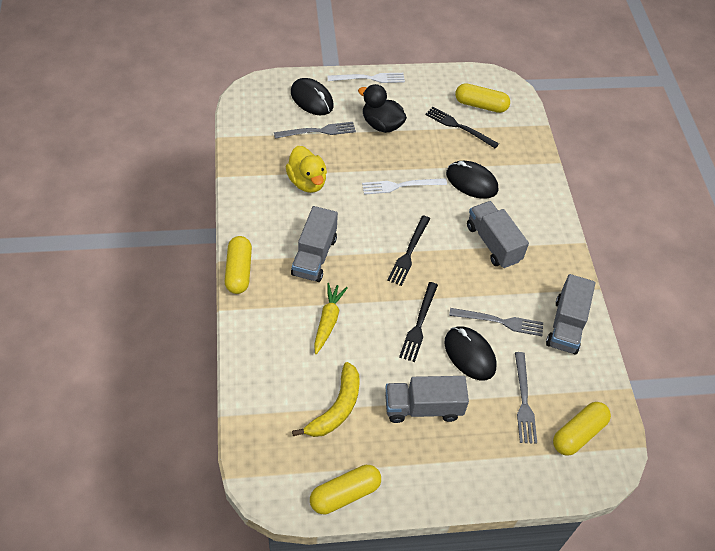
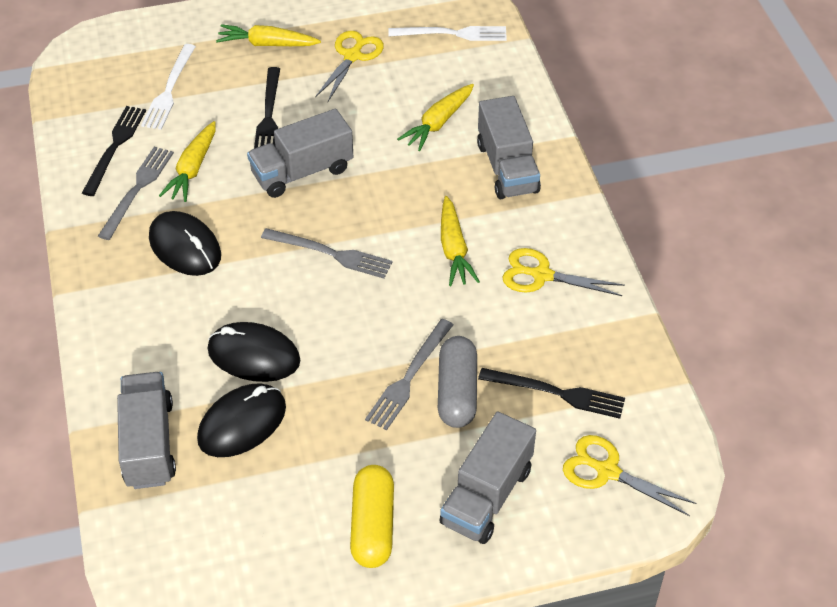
black duck: [358,84,407,133] = 1 -> none = 0
grey capsule: none = 0 -> [438,336,477,428] = 1
yellow banana: [292,362,360,437] = 1 -> none = 0
yellow capsule: [225,236,252,294] [310,465,381,514] [455,83,510,113] [553,402,611,456] = 4 -> [350,465,394,568] = 1
yellow carrot: [314,283,348,354] = 1 -> [159,121,216,202] [216,24,321,46] [397,84,474,151] [441,196,480,286] = 4
yellow duck: [286,146,327,193] = 1 -> none = 0
yellow scissors: none = 0 -> [315,31,384,101] [502,248,625,296] [563,435,696,516] = 3

